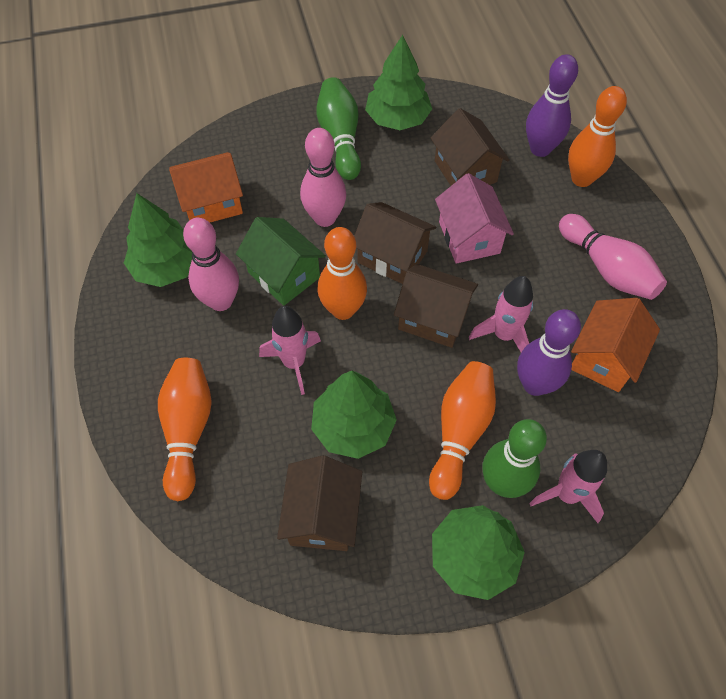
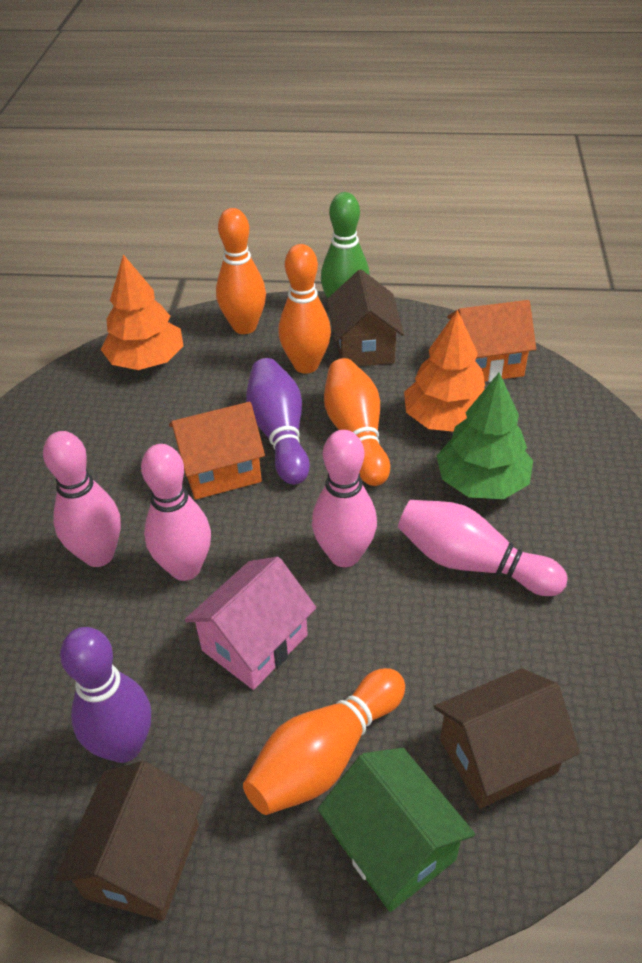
brown house: [277,455,362,551] [354,202,436,284] [394,264,478,348] [431,108,510,186] = 4 -> [55,761,204,921] [327,270,404,366] [434,668,580,809] = 3
green bowling pin: [317,77,361,180] [483,419,547,498] = 2 -> [321,192,370,299] = 1
green tree: [124,193,192,287] [311,371,397,459] [365,35,432,130] [432,505,525,600] = 4 -> [437,372,533,499] = 1
orange tree: none = 0 -> [101,254,184,370] [404,310,485,432] = 2
pink bowling pin: [183,218,239,311] [300,128,346,227] [559,214,667,300] = 3 -> [43,431,121,567] [141,444,211,581] [312,430,377,567] [398,500,567,596] = 4
pink rocket: [259,306,321,395] [469,276,533,352] [529,450,607,523] = 3 -> none = 0

